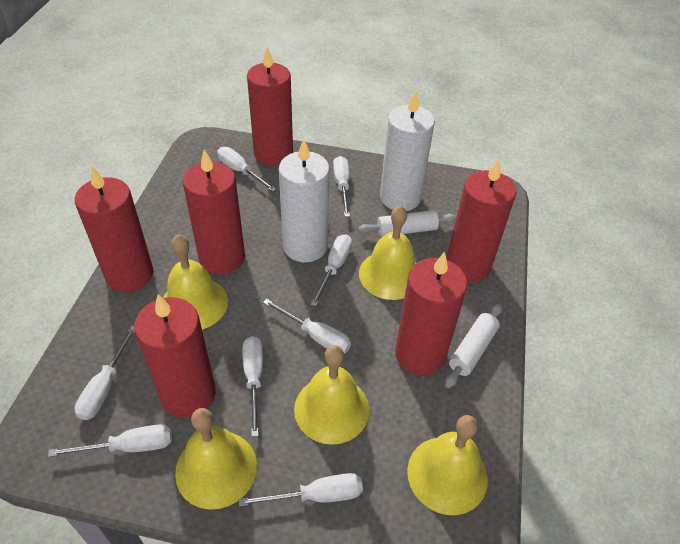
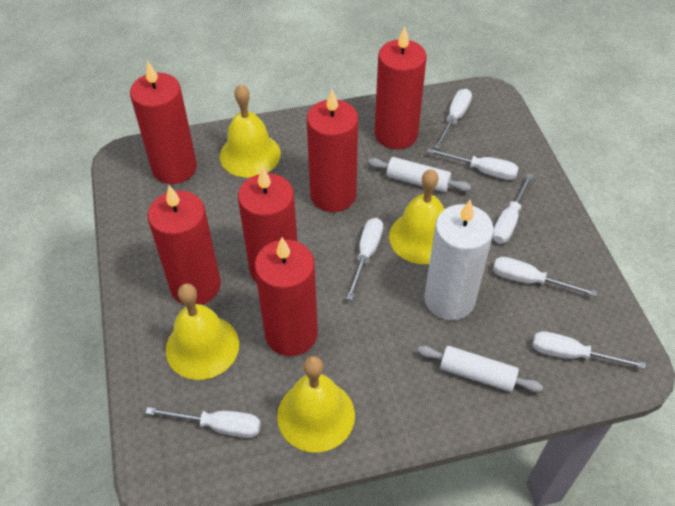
white candle: [279,139,330,262] [380,91,435,211] = 2 -> [424,200,494,320] = 1
white screwdriver: [48,424,172,457] [75,326,135,420] [217,147,277,192] [239,473,363,507] [243,336,263,437] [263,299,351,354] [311,234,352,306] [333,156,350,217] = 8 -> [145,407,261,438] [346,218,383,300] [427,148,519,180] [434,89,472,149] [492,173,533,244] [493,257,597,297] [532,331,646,369] = 7
yellow bell: [163,234,228,330] [175,408,257,510] [294,345,369,445] [359,205,416,300] [407,415,488,515] = 5 -> [166,284,239,380] [220,84,281,178] [277,356,355,453] [389,169,444,264] = 4

